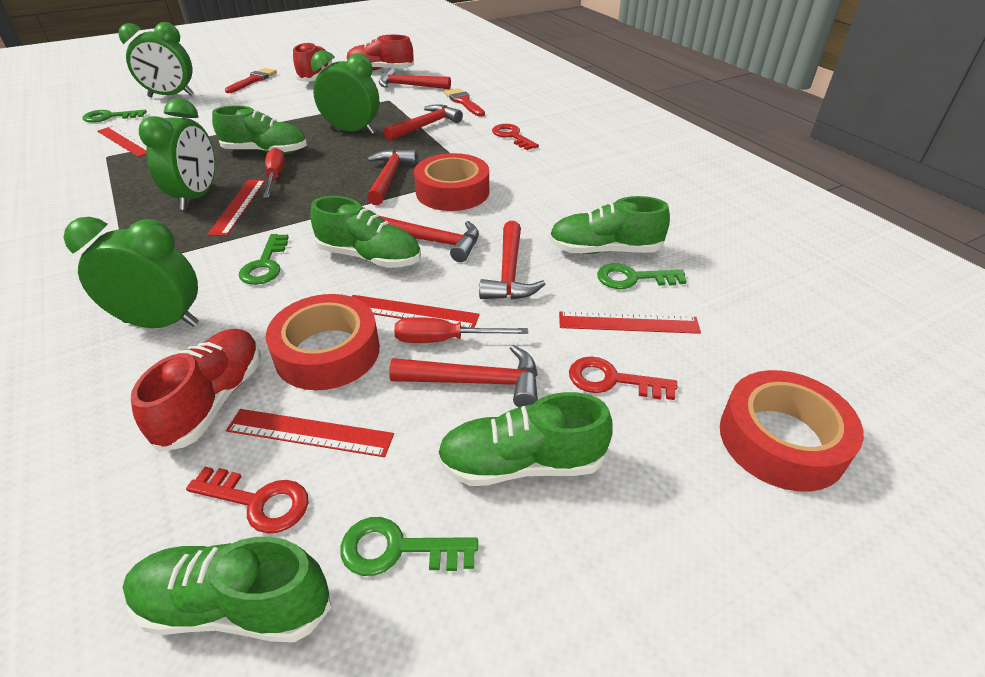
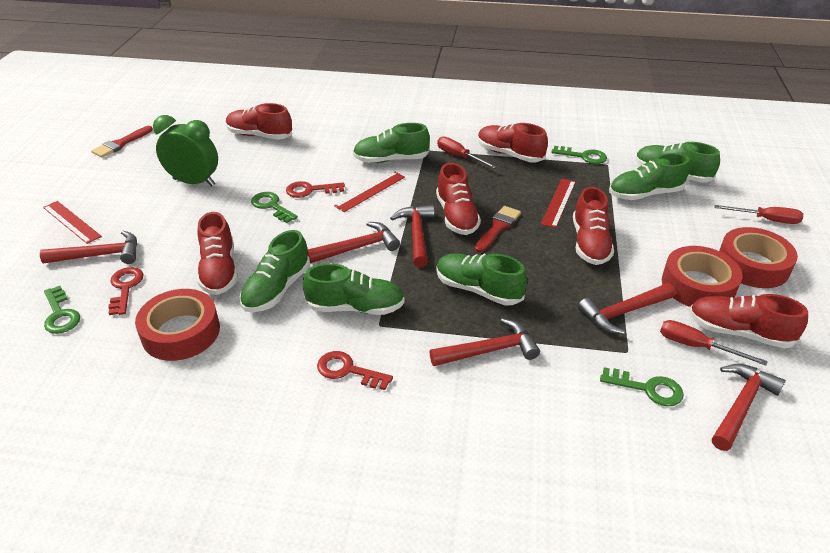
green clock: [63,217,199,328] [118,22,194,97] [139,98,215,210] [311,50,379,134] = 4 -> [153,115,218,186] = 1
green shoe: [123,537,332,642] [212,106,307,154] [310,196,421,268] [437,392,613,486] [549,196,670,254] = 5 -> [240,230,310,312] [303,263,405,315] [353,123,430,163] [436,253,527,306] [609,153,690,200] [636,142,720,183] = 6
red ruler: [97,126,146,157] [207,180,265,236] [226,409,394,457] [352,295,480,328] [559,311,701,334] = 5 -> [43,201,102,244] [334,172,405,212] [541,179,576,228] = 3
red screwdriver: [263,148,285,198] [394,317,528,343] = 2 -> [437,136,497,169] [660,320,768,366] [715,205,803,224] = 3
red shoe: [131,329,261,452] [293,42,332,82] [347,35,414,71] = 3 -> [197,212,238,295] [226,103,292,140] [436,163,481,235] [478,123,548,162] [573,187,614,265] [689,294,808,348] = 6

